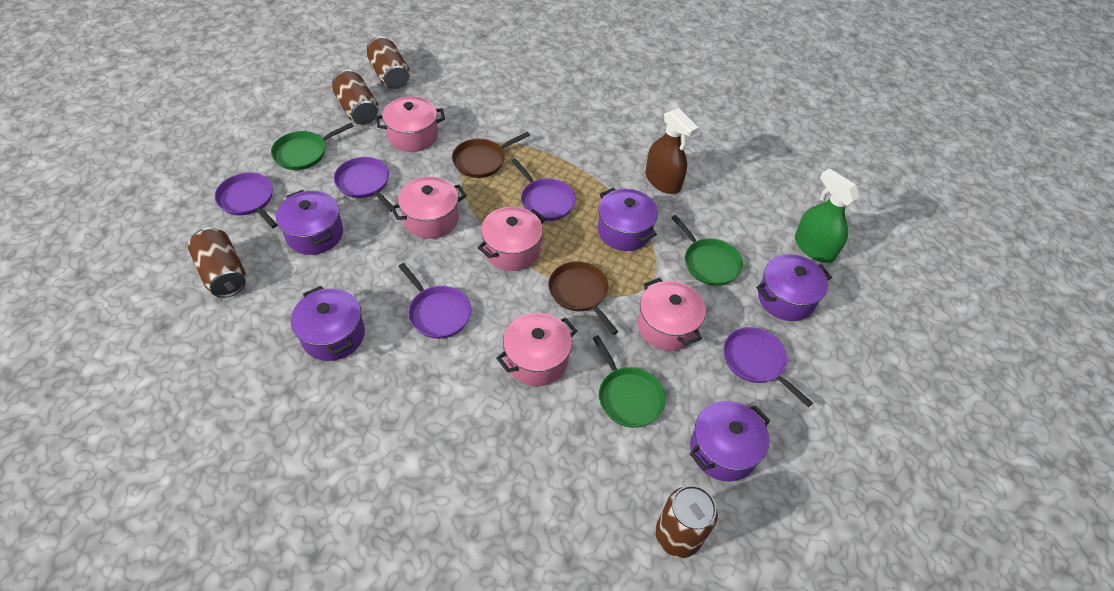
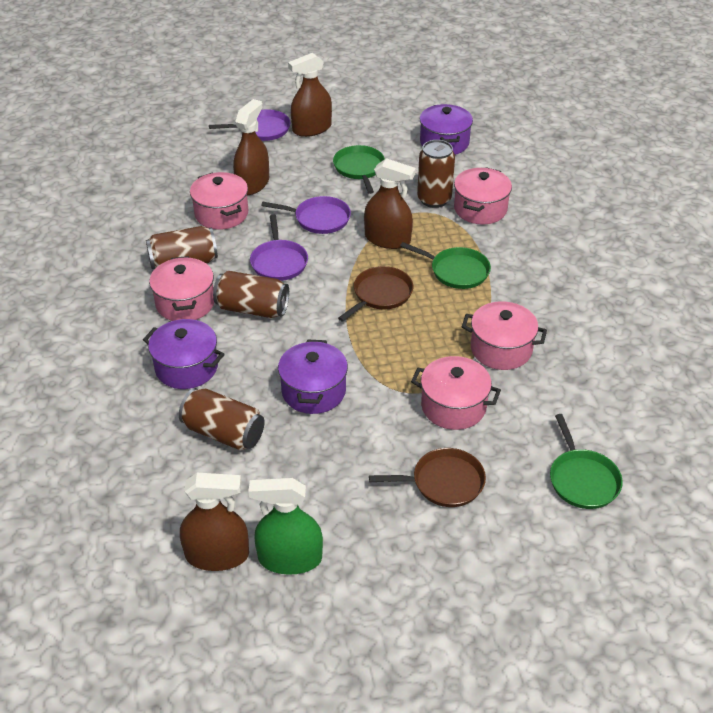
brown spray bottle: [645,108,699,194] = 1 -> [180,473,249,571] [233,99,269,195] [288,53,332,137] [364,158,416,249] = 4
purple pan: [214,172,278,228] [334,157,396,212] [398,263,471,339] [511,158,576,221] [724,327,813,407] = 5 -> [209,109,290,141] [250,214,308,281] [261,196,351,234] = 3
purple pot: [276,190,343,255] [291,286,365,361] [598,188,658,251] [690,401,770,481] [756,254,832,321] = 5 -> [143,319,225,389] [278,339,348,414] [420,104,473,155] = 3

